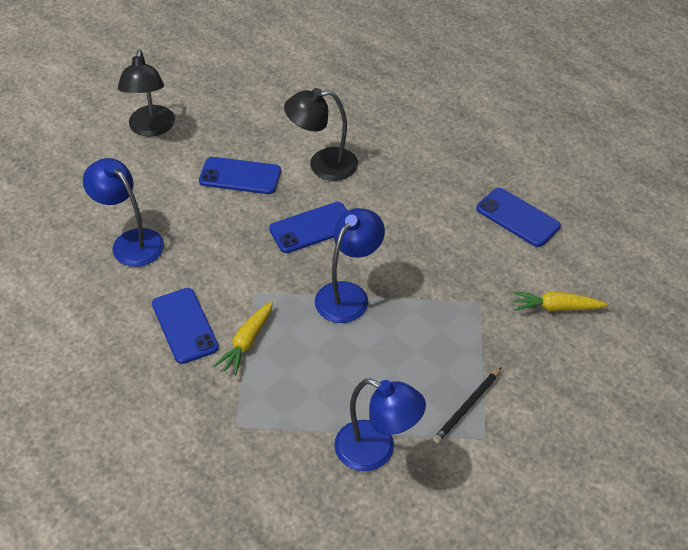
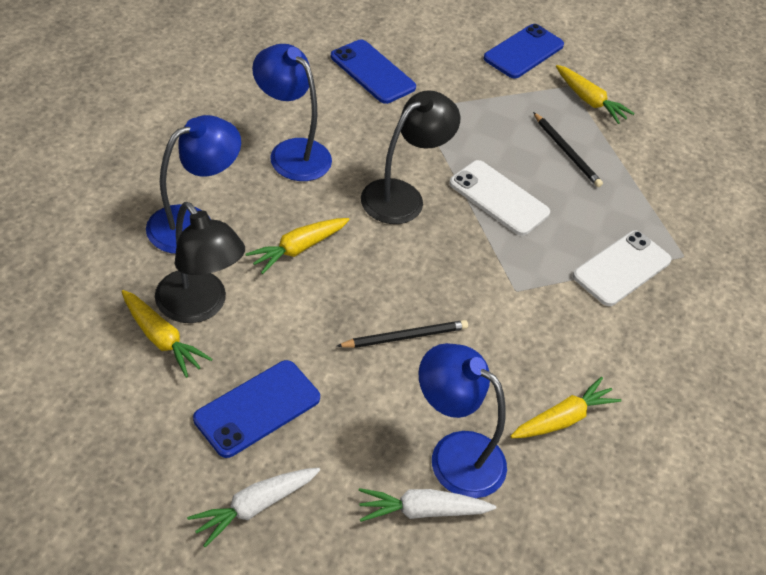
black pencil: [433,367,502,443] = 1 -> [337,320,468,348] [533,112,603,187] = 2
blue phone: [152,288,219,364] [199,157,281,194] [269,202,347,253] [476,188,561,247] = 4 -> [193,360,320,458] [331,40,416,104] [483,24,564,79] = 3
white carrot: none = 0 -> [187,468,320,548] [358,488,496,522] = 2
white phone: none = 0 -> [449,160,550,236] [573,230,672,306] = 2
yellow carrot: [214,301,273,375] [513,291,608,311] = 2 -> [121,290,212,378] [245,218,349,274] [511,377,622,438] [556,65,635,124] = 4

